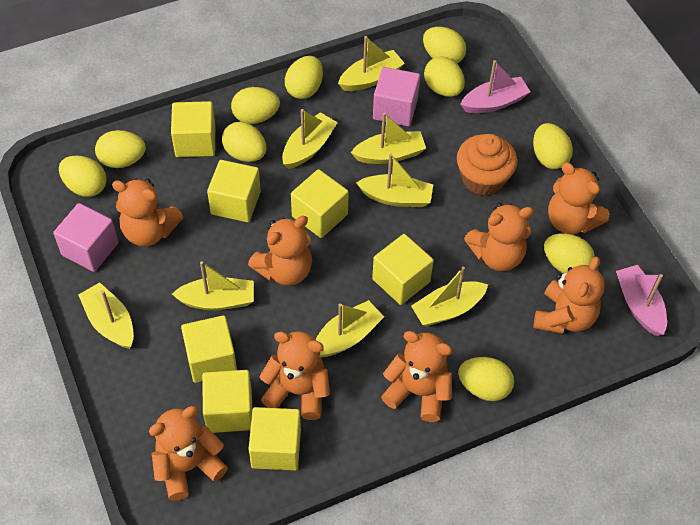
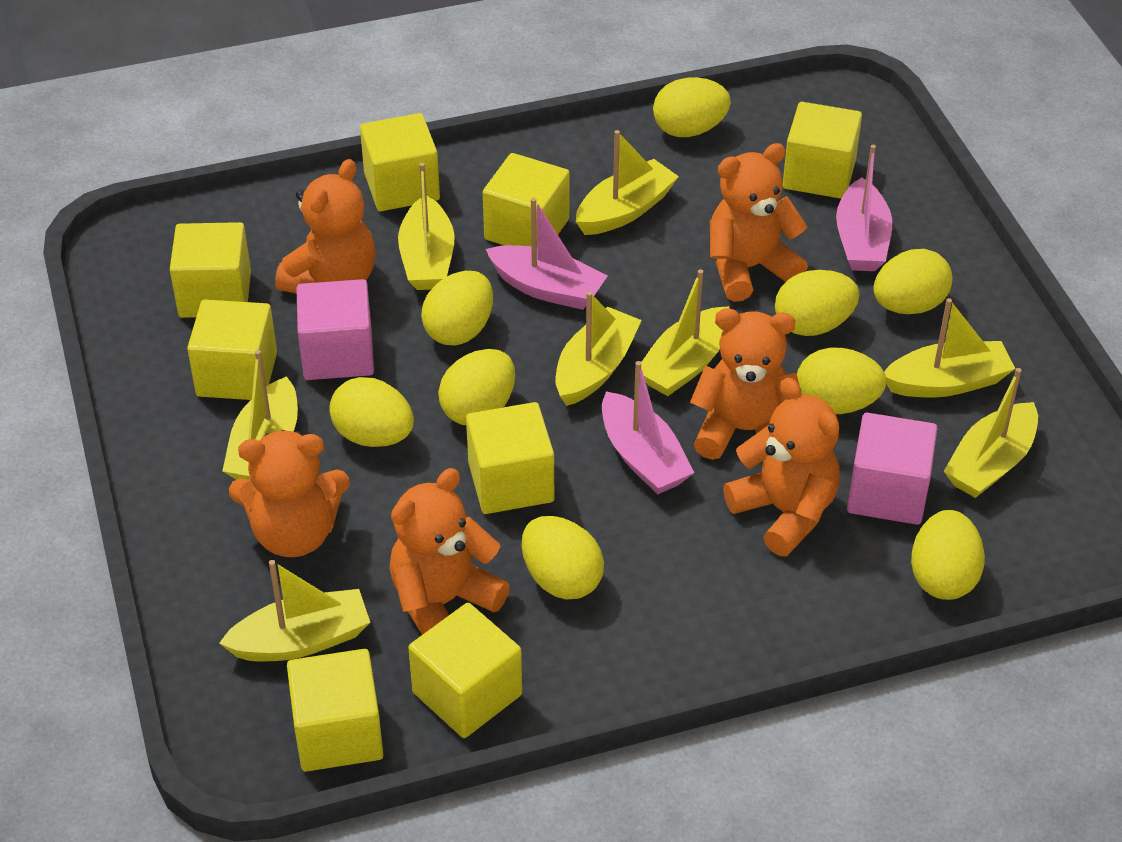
orange cupcake: [457,134,518,196] = 1 -> none = 0
orange teddy bear: [112,179,183,247] [149,406,228,501] [248,216,312,286] [259,331,330,420] [381,331,452,422] [464,203,534,271] [534,257,605,334] [548,162,610,234] = 8 -> [229,430,350,557] [275,159,376,294] [389,468,510,635] [690,308,802,460] [710,143,808,302] [723,377,840,556] = 6
pink boat: [460,60,530,113] [616,265,667,336] = 2 -> [486,198,608,310] [602,361,694,494] [836,145,892,271] = 3
yellow cube: [171,101,215,157] [181,315,237,383] [202,370,252,433] [207,160,261,222] [249,407,301,470] [291,169,349,238] [372,234,434,305] = 7 -> [170,222,251,318] [187,299,277,400] [287,649,384,772] [360,113,440,211] [408,603,522,738] [466,402,554,514] [483,153,570,246] [783,102,862,199] = 8
yellow egg: [59,155,107,197] [95,130,146,168] [222,122,267,162] [231,87,280,124] [285,56,323,99] [423,27,466,64] [424,56,465,97] [458,357,514,401] [533,123,573,169] [544,233,595,273] = 10 -> [329,377,414,447] [421,271,493,346] [438,349,515,425] [521,516,604,599] [653,77,731,137] [775,270,859,336] [797,348,887,414] [873,249,953,314] [911,510,985,600] = 9

